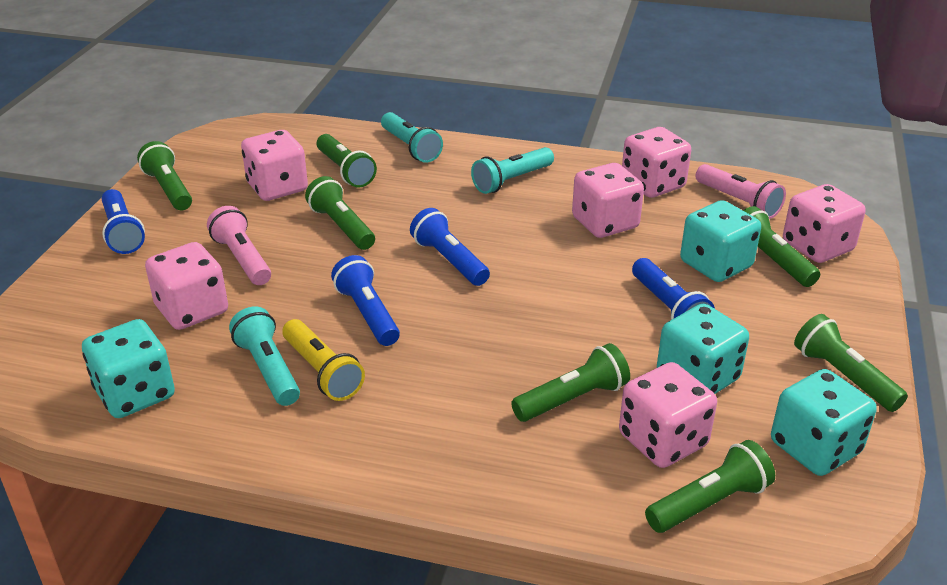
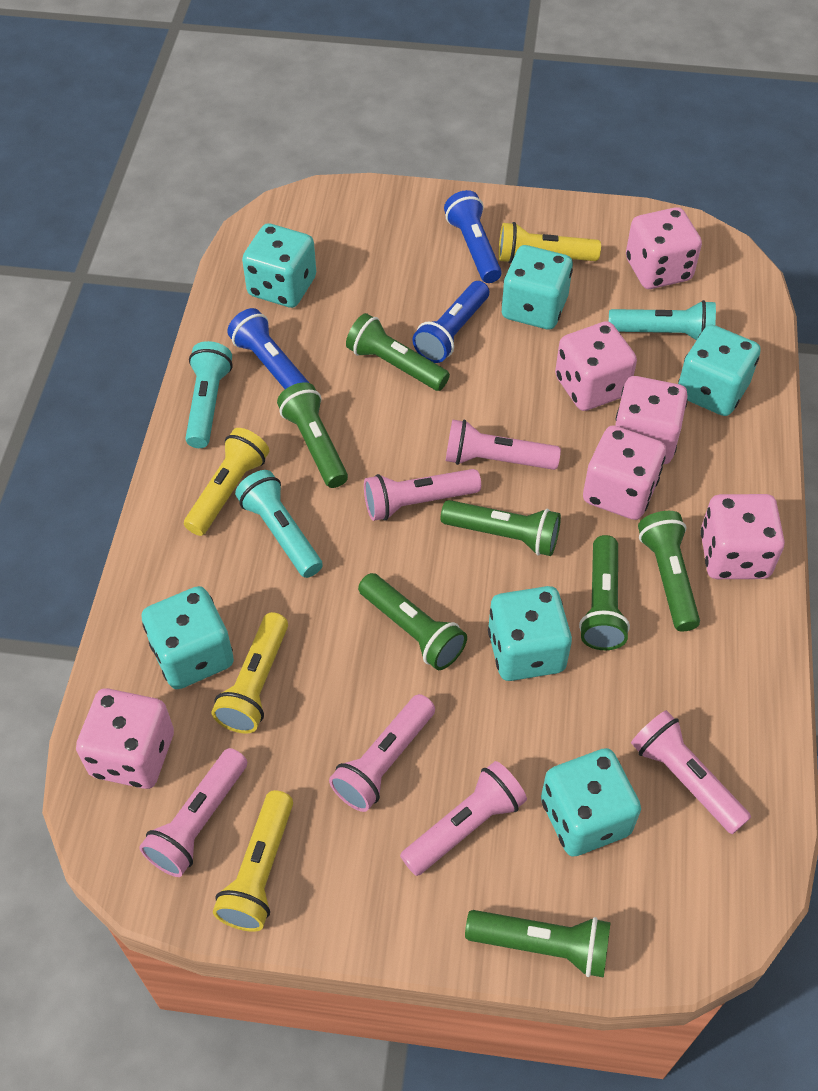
blue flashlight: [102,189,145,254] [331,255,400,346] [410,208,490,286] [632,258,715,320] = 4 -> [227,308,309,389] [413,281,489,363] [444,190,502,283] = 3
pink flashlight: [207,206,271,285] [696,164,786,219] = 2 -> [139,748,247,877] [329,694,435,812] [364,469,481,521] [400,761,527,876] [446,420,561,470] [631,710,751,834] = 6
turquoise dice: [82,319,175,418] [657,303,749,394] [680,200,761,282] [771,369,877,476] = 4 -> [141,586,234,689] [242,223,316,308] [488,586,572,681] [502,245,573,330] [541,748,641,857] [678,325,761,416] = 6
yellow flashlight: [282,319,365,401] = 1 -> [184,428,269,536] [212,612,288,734] [213,790,293,932] [499,222,601,264] = 4

